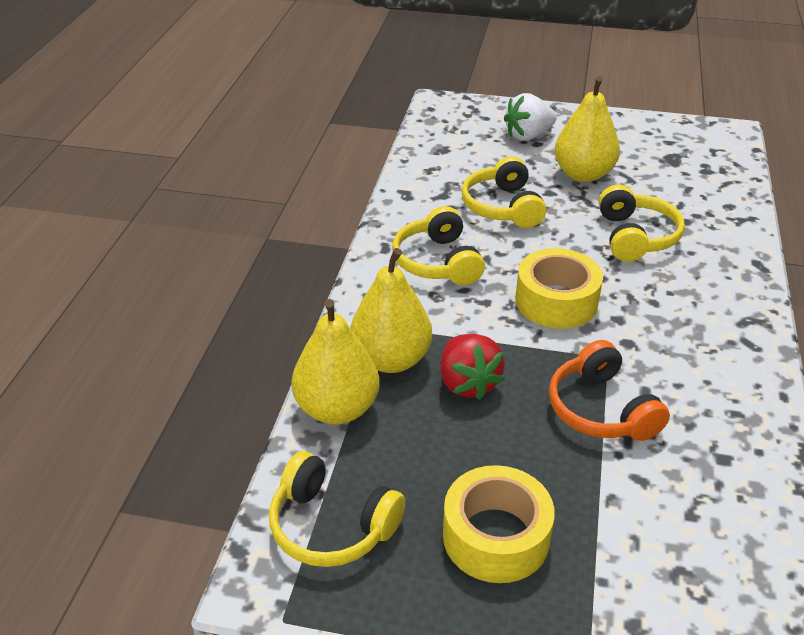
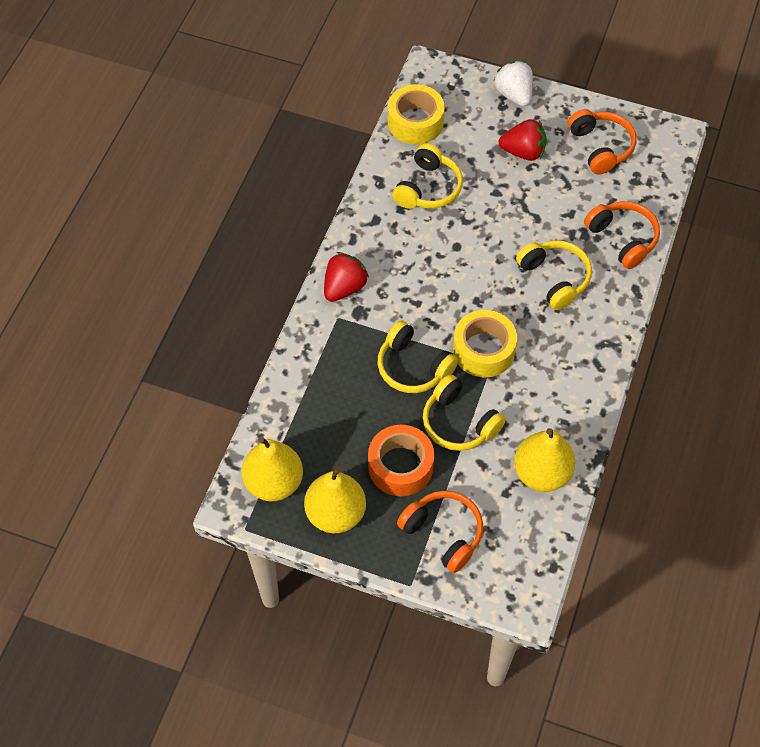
orange headphones: [549,340,670,441] = 1 -> [397,491,483,573] [568,109,637,174] [584,201,660,269] = 3
orange tape: none = 0 -> [368,425,434,496] = 1
red strawberry: [441,334,505,400] = 1 -> [324,252,369,302] [499,119,547,161] = 2

